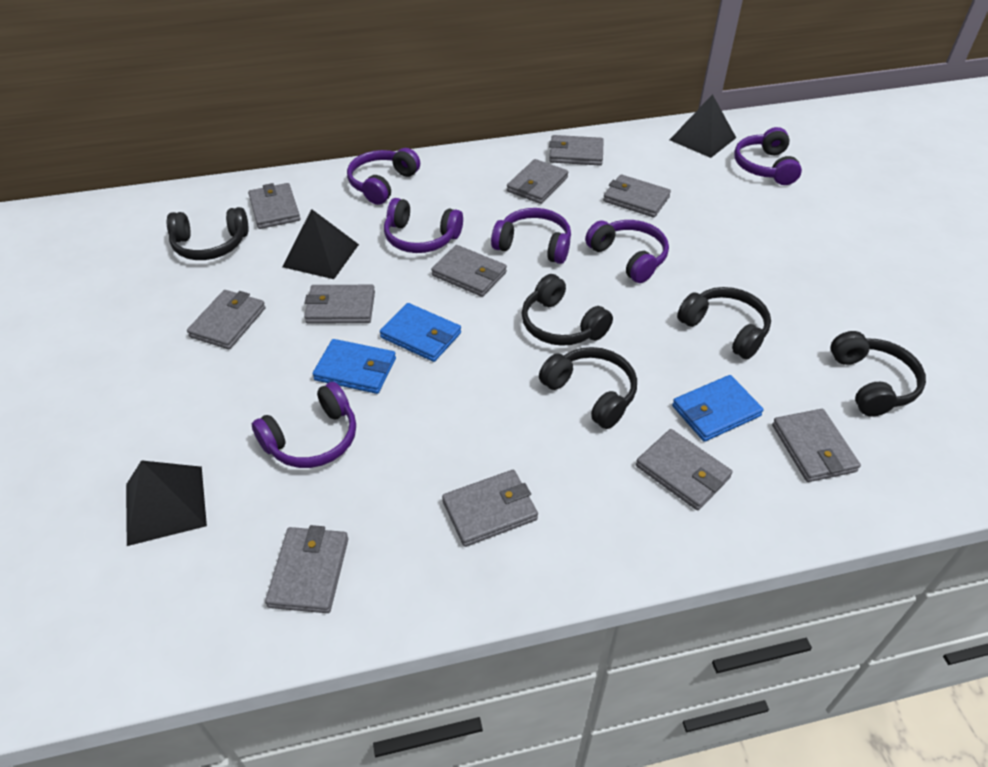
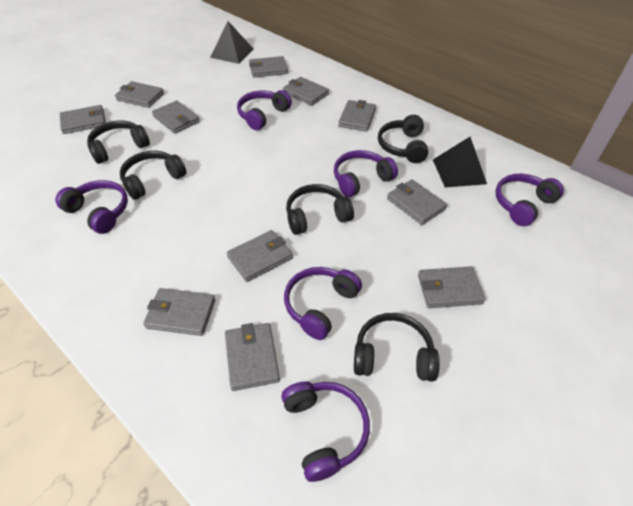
black pyramid: [126,460,207,546] [282,209,359,279] [670,94,736,158] = 3 -> [210,21,254,64] [433,137,487,188] = 2
blue wallet: [313,339,396,394] [380,303,461,362] [672,375,764,442] = 3 -> none = 0

